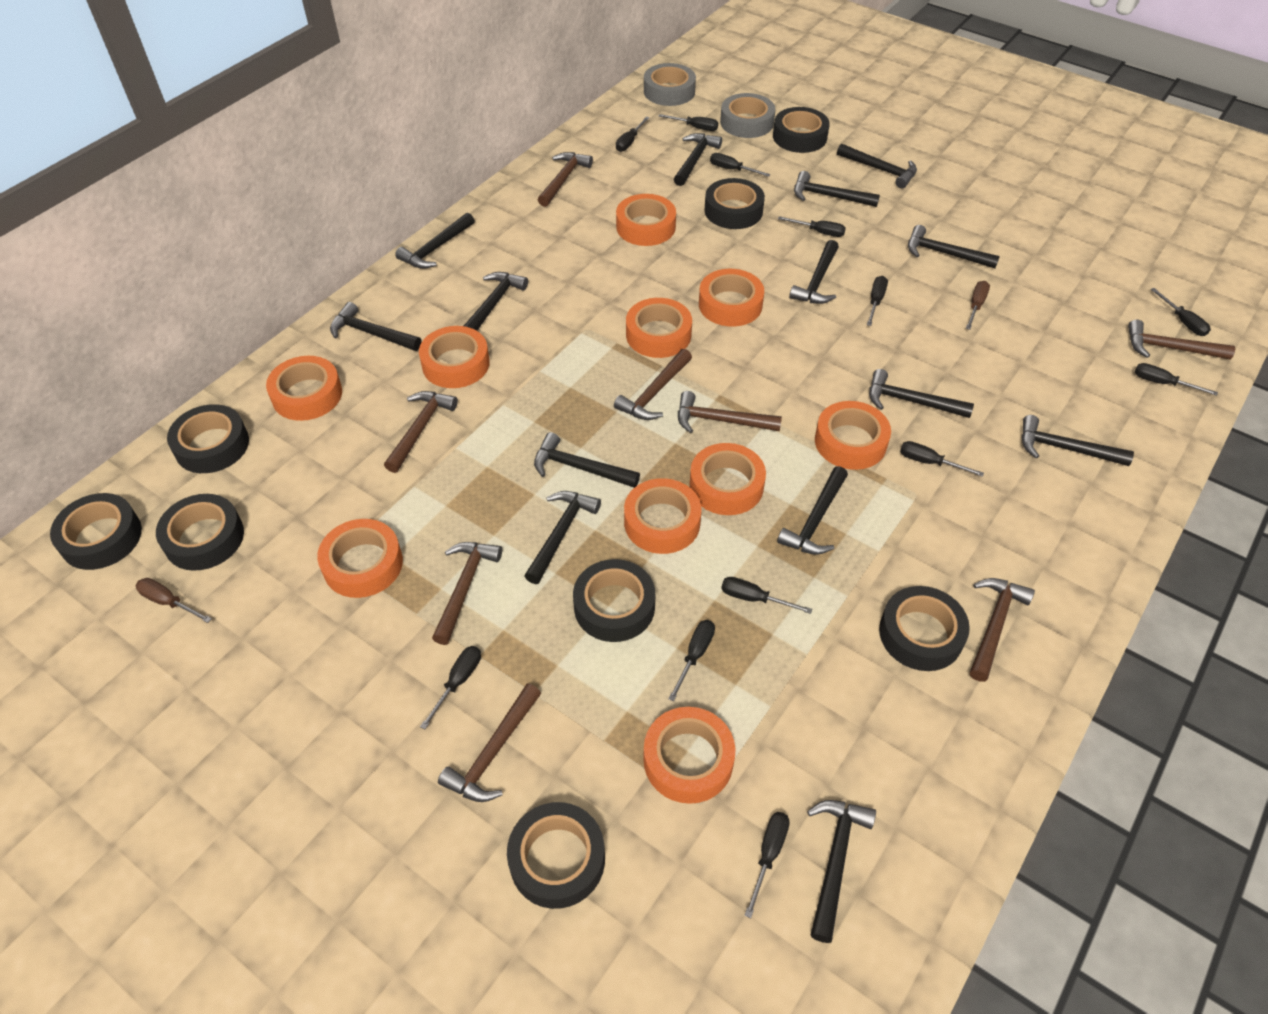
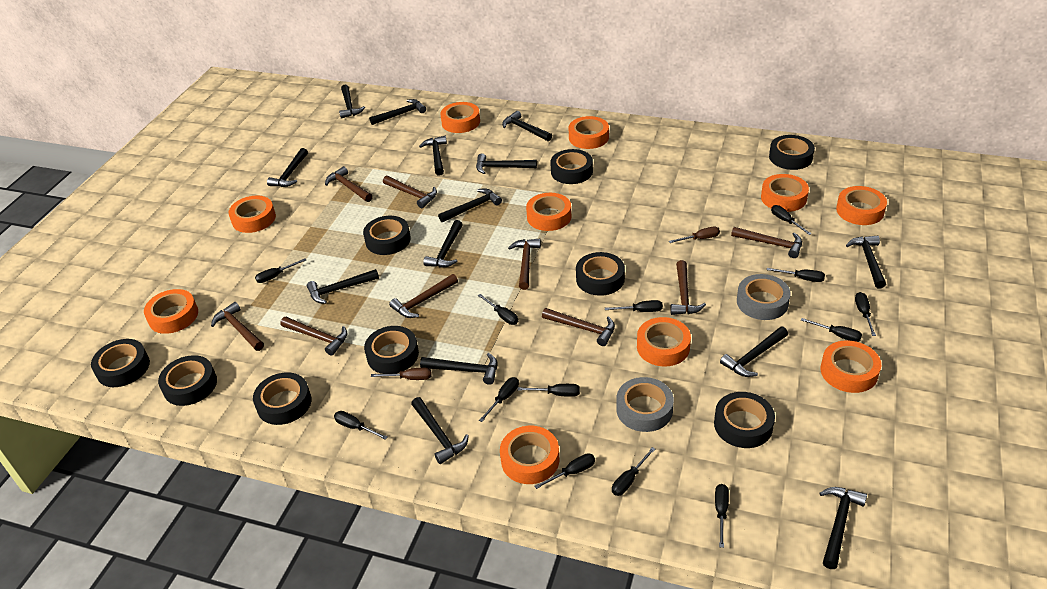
black screwdriver: [420,646,481,729] [616,117,649,152] [659,114,718,131] [668,620,715,701] [710,153,770,177] [721,577,812,614] [744,812,790,918] [778,216,846,237] [867,276,888,326] [900,441,984,477] [1135,363,1218,396] [1151,288,1211,336] = 12 -> [255,258,306,283] [334,411,387,440] [478,294,518,325] [479,377,519,422] [517,384,580,397] [535,453,595,489] [605,300,663,312] [612,447,655,496] [715,484,729,548] [767,268,825,282] [771,205,812,235] [801,318,862,342] [855,292,876,336] = 13
black tape: [50,493,142,570] [156,494,244,571] [167,404,249,473] [507,802,605,909] [573,559,655,642] [704,178,765,229] [773,107,830,153] [879,586,970,671] = 8 -> [91,339,150,387] [158,355,217,406] [253,372,311,425] [363,216,411,255] [364,326,419,374] [550,149,593,184] [576,252,625,296] [714,392,775,448] [769,135,815,170] = 9
brown hammer: [384,391,458,473] [432,542,502,645] [438,684,541,802] [538,152,593,207] [614,349,692,420] [678,391,782,433] [970,578,1035,682] [1128,320,1235,360] = 8 -> [211,302,264,351] [280,317,347,356] [325,166,373,202] [383,176,437,208] [389,274,458,318] [508,238,541,290] [542,308,615,346] [670,260,706,315] [731,227,802,258] = 9

